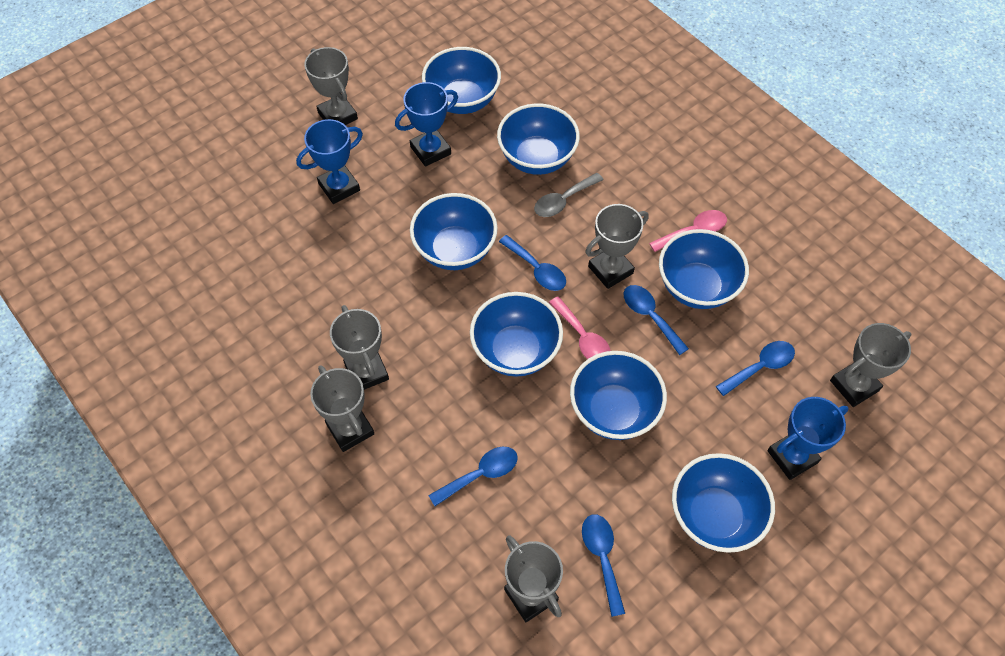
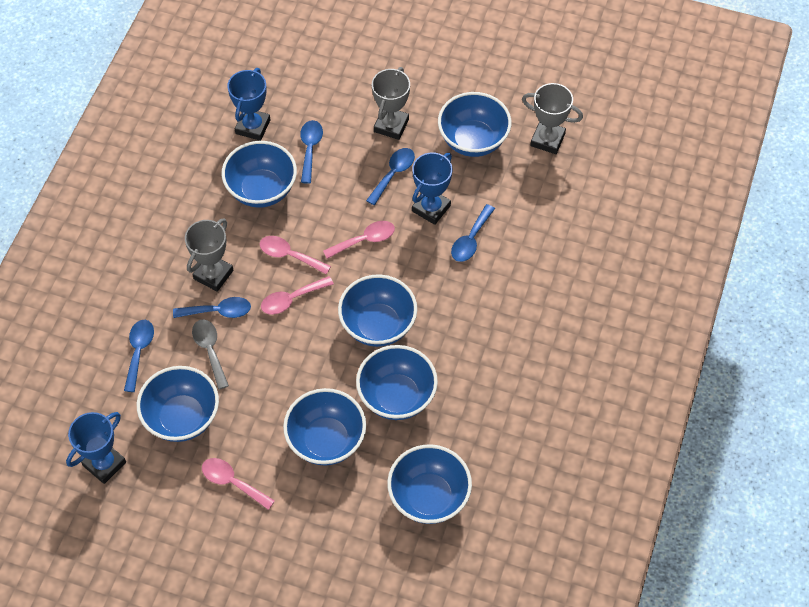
grey trophy: [304,47,358,125] [310,365,374,452] [330,305,389,390] [504,535,563,622] [585,204,649,289] [830,323,911,407] = 6 -> [185,218,233,292] [372,67,410,140] [522,83,583,154] = 3
pink spoon: [549,297,611,359] [649,210,727,252] = 2 -> [202,458,275,510] [260,236,331,274] [261,276,334,315] [323,221,395,259] = 4

